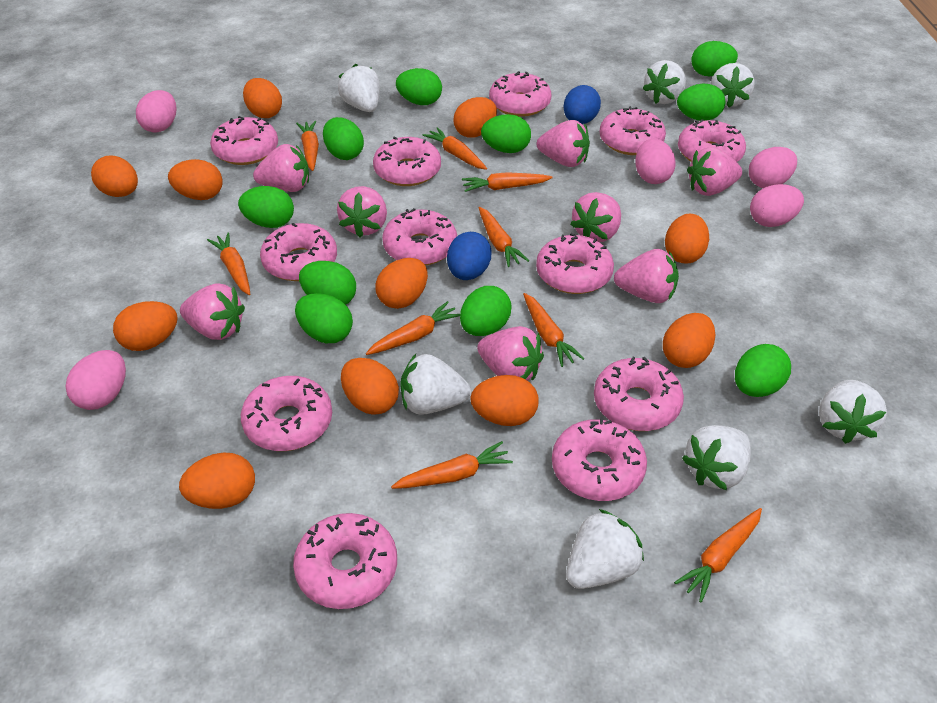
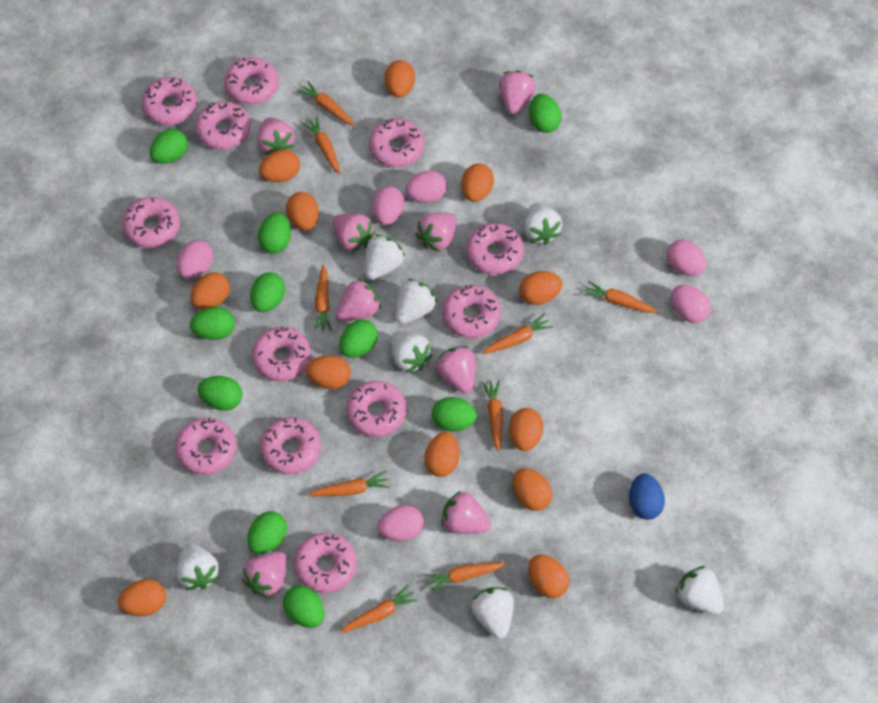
blue egg: [447,232,491,280] [563,85,601,124] = 2 -> [629,473,665,520] = 1
orange egg: [91,156,138,197] [113,301,178,351] [168,159,223,200] [179,453,255,509] [243,78,282,118] [341,358,399,415] [375,258,428,309] [454,97,497,138] [470,375,539,426] [663,313,716,368] [665,213,709,264] = 11 -> [118,579,166,616] [190,272,230,309] [259,149,300,182] [286,192,319,231] [306,355,351,389] [384,60,415,97] [424,432,459,477] [461,164,494,202] [509,408,543,451] [513,468,553,511] [519,271,563,305] [528,555,570,598] = 12
pink egg: [65,350,126,410] [136,90,176,133] [635,139,676,184] [749,147,797,188] [750,184,804,227] = 5 -> [177,240,213,279] [372,186,405,225] [377,505,424,541] [405,171,447,203] [667,239,706,276] [671,285,711,323] = 6

